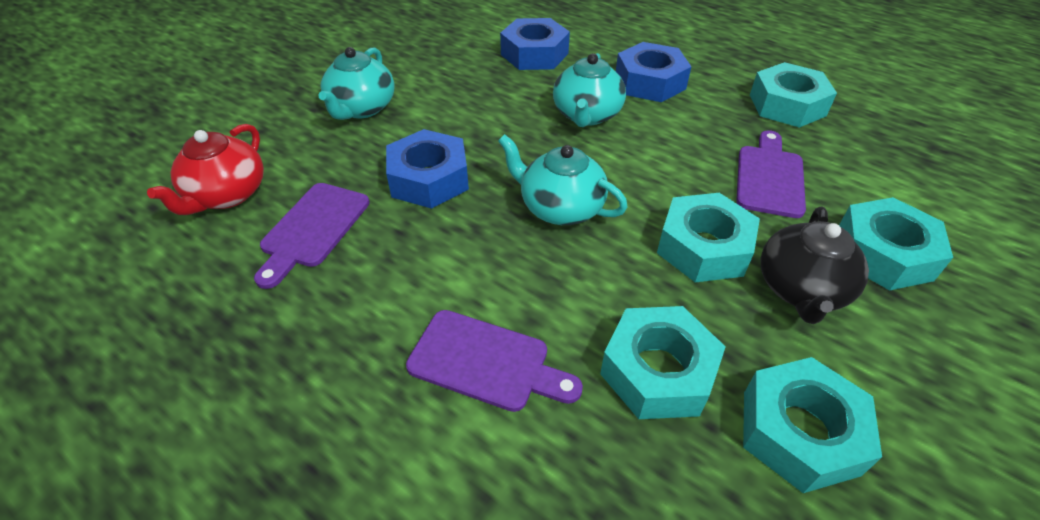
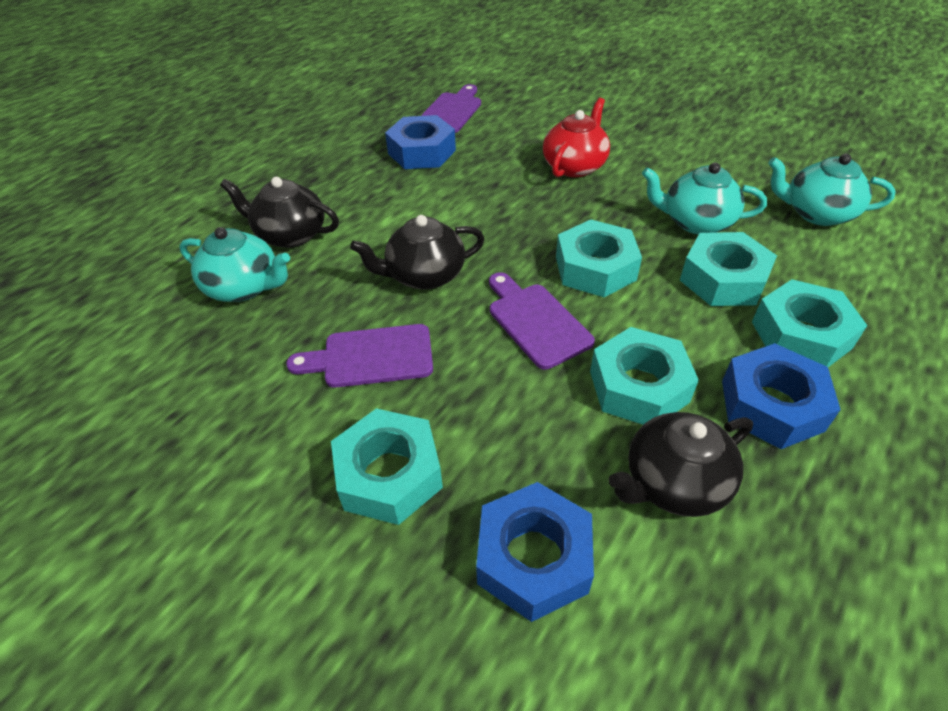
black teapot: [760,206,869,324] = 1 -> [220,177,339,248] [350,215,484,290] [608,412,753,517] = 3

